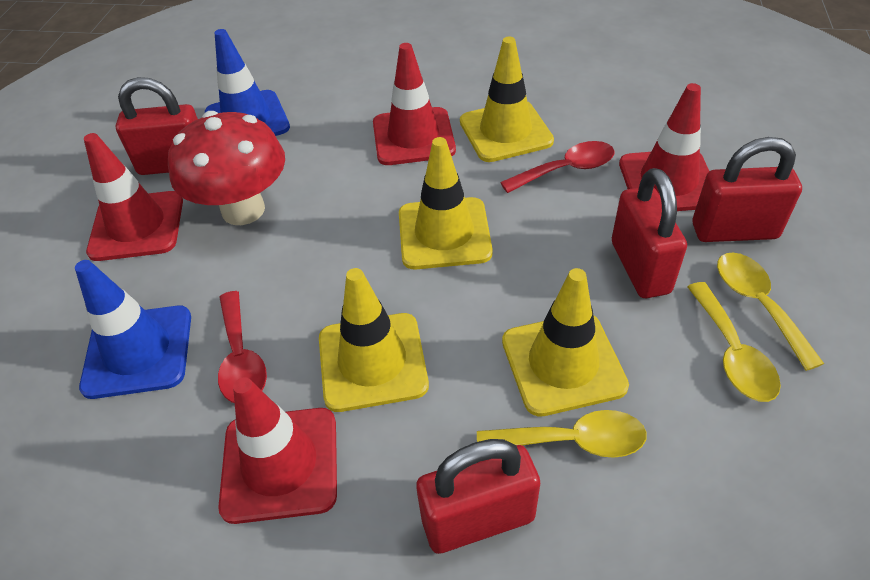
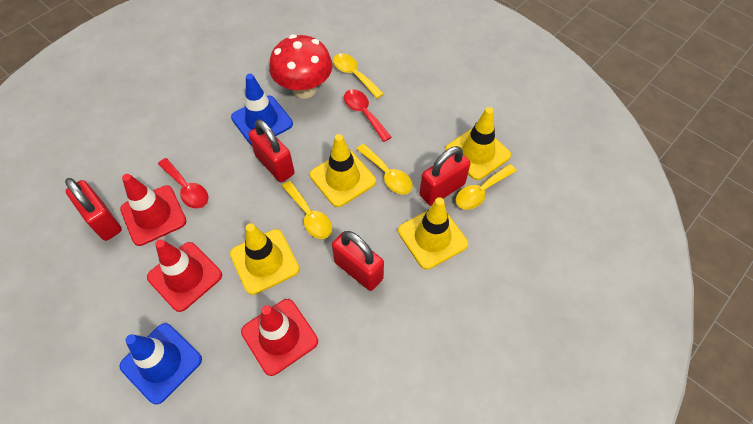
red traffic cone: [84,133,183,261] [218,377,337,524] [373,43,456,165] [619,83,709,211] = 4 -> [120,174,186,246] [147,239,222,312] [241,299,318,376] = 3
yellow spoon: [477,410,647,458] [687,282,781,402] [717,252,824,371] = 3 -> [282,181,332,239] [333,53,384,99] [357,144,413,195] [455,164,516,210] = 4

